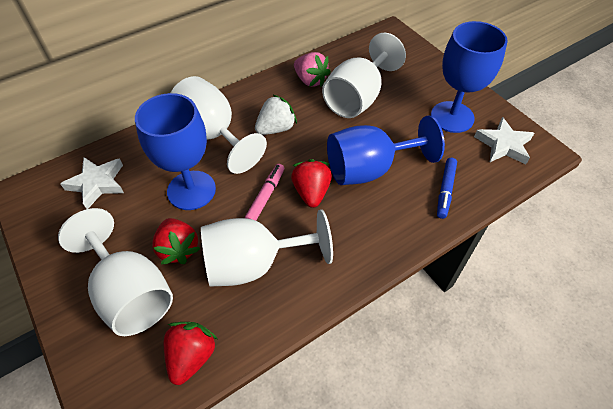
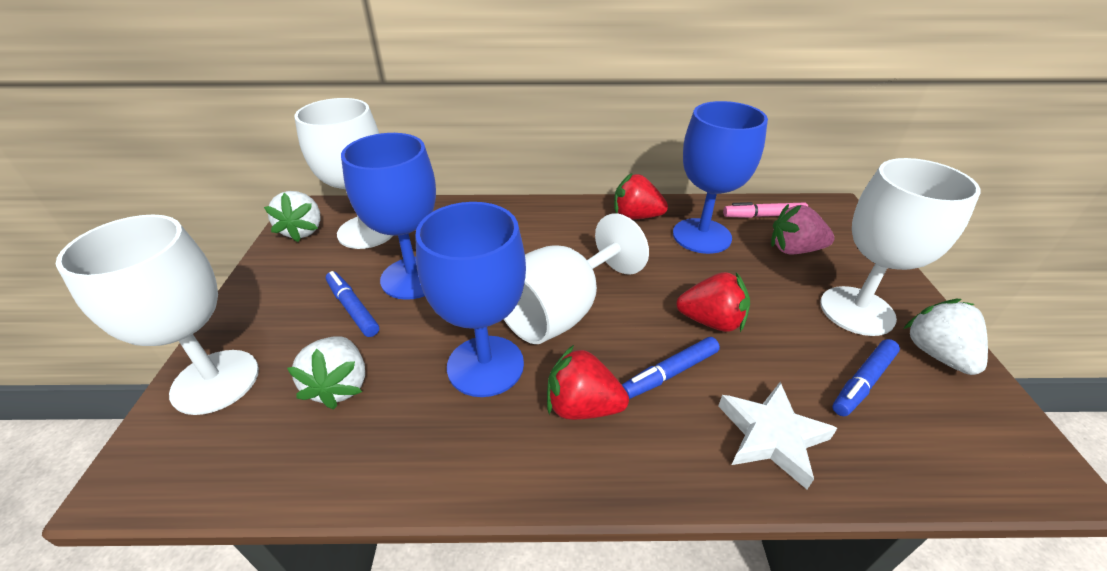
blue marker: [437,158,457,219] = 1 -> [326,271,379,337] [622,337,720,399] [832,339,900,416] = 3
white star: [60,157,124,209] [474,117,534,164] = 2 -> [718,382,837,489] = 1
white strawberry: [255,94,297,135] = 1 -> [264,191,321,242] [287,336,365,410] [904,299,988,375] = 3

